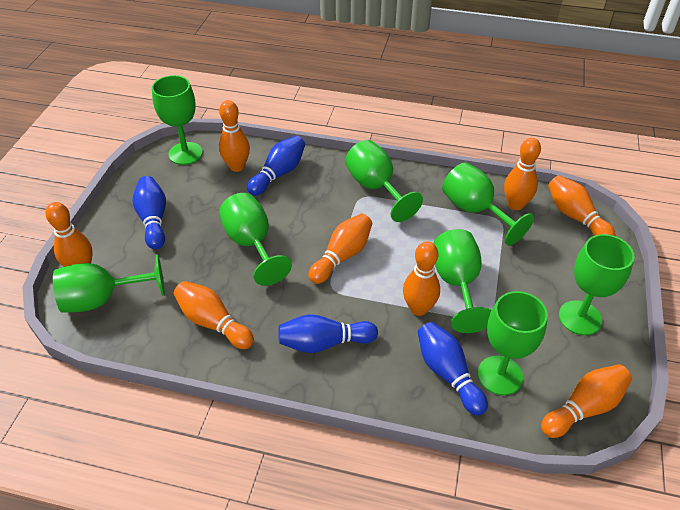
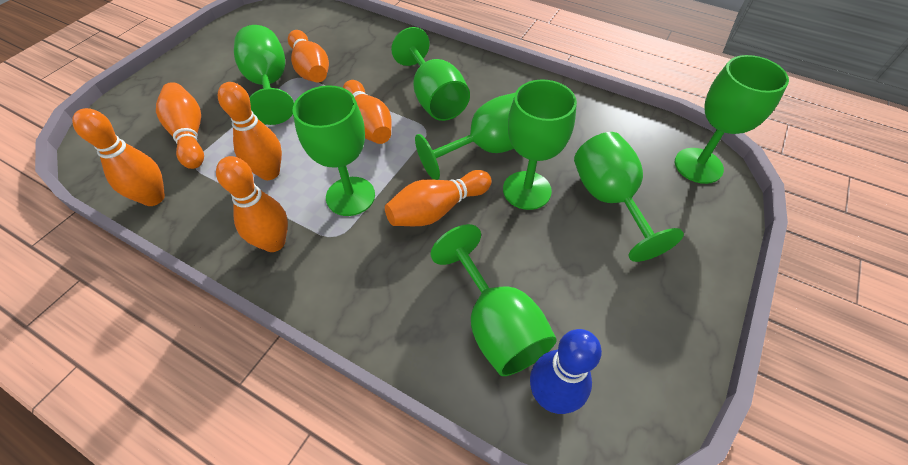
blue bowling pin: [132,176,166,250] [247,136,305,196] [278,314,378,353] [418,322,488,416] = 4 -> [530,329,602,414] = 1
orange bowling pin: [45,202,93,267] [174,281,254,349] [219,100,250,172] [308,213,372,284] [403,242,440,316] [504,138,541,210] [541,364,632,438] [548,175,616,236] = 8 -> [72,108,165,206] [156,82,204,169] [216,156,288,252] [218,82,282,180] [288,30,329,82] [343,80,392,144] [385,170,492,226] = 7

